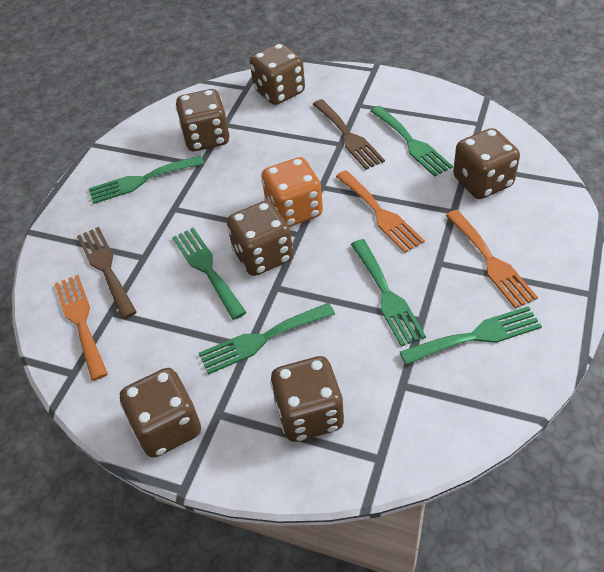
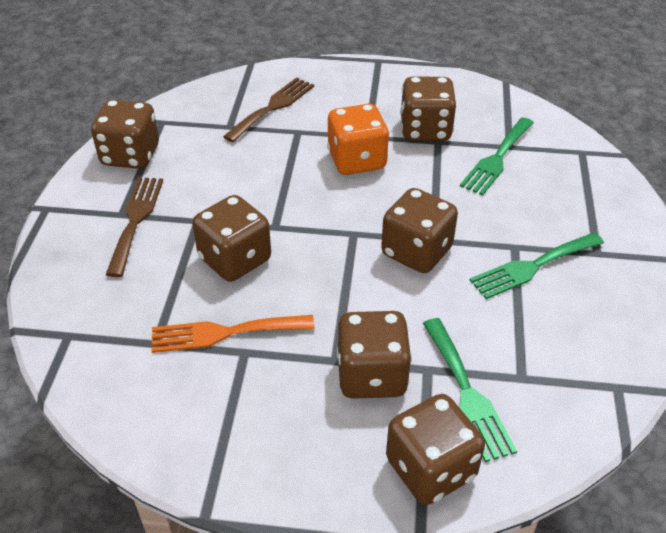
green fork: [89,155,204,204] [172,228,247,320] [199,303,335,375] [351,239,426,346] [371,106,453,177] [400,306,542,365] = 6 -> [423,318,517,462] [460,117,534,196] [470,232,604,299] = 3
orange fork: [55,275,108,381] [336,170,425,253] [446,210,538,309] = 3 -> [152,315,315,353] = 1

